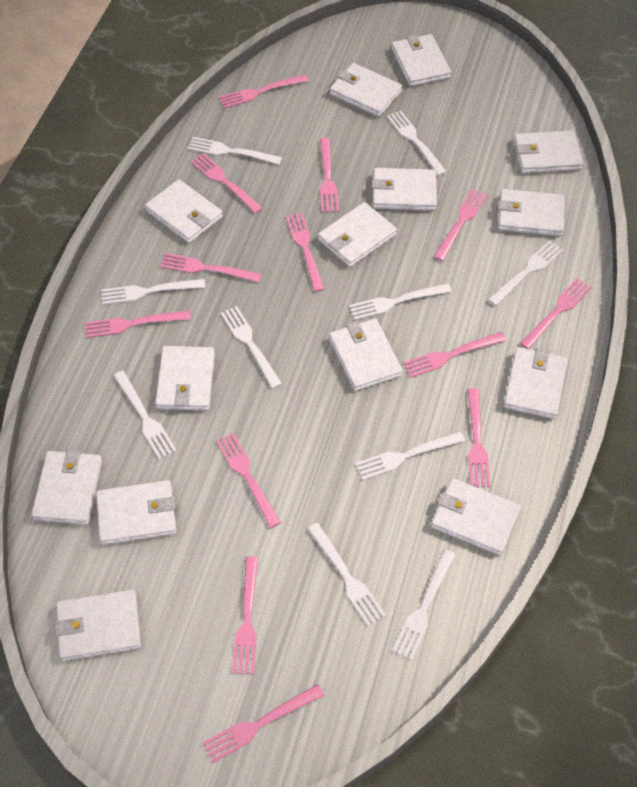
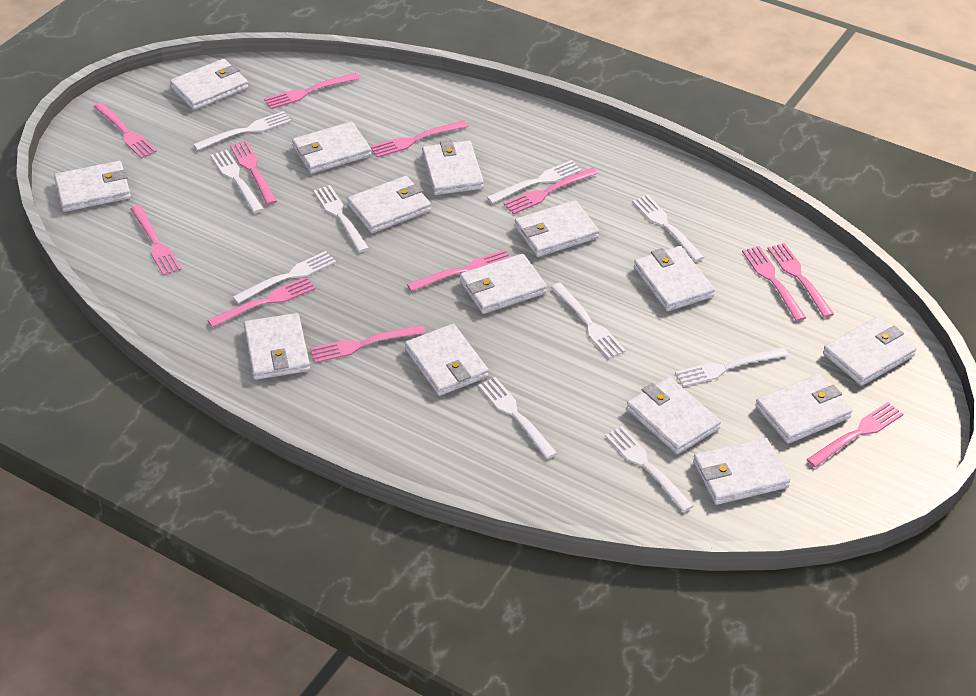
pink fork: [85,310,191,338] [160,253,262,282] [191,153,263,214] [203,684,325,763] [216,432,281,528] [219,74,309,108] [232,556,258,675] [286,213,324,292] [320,138,339,212] [403,332,506,378] [434,189,487,261] [467,388,490,487] [520,278,592,349] = 13 -> [93,102,157,159] [130,205,182,276] [207,277,316,327] [230,141,277,205] [264,73,360,109] [310,325,425,363] [370,120,469,158] [407,250,510,291] [503,168,598,214] [742,246,806,321] [767,243,834,318] [806,402,903,467] = 12

